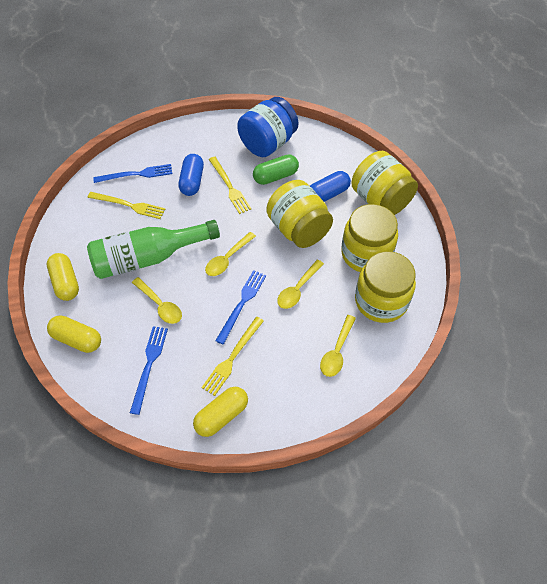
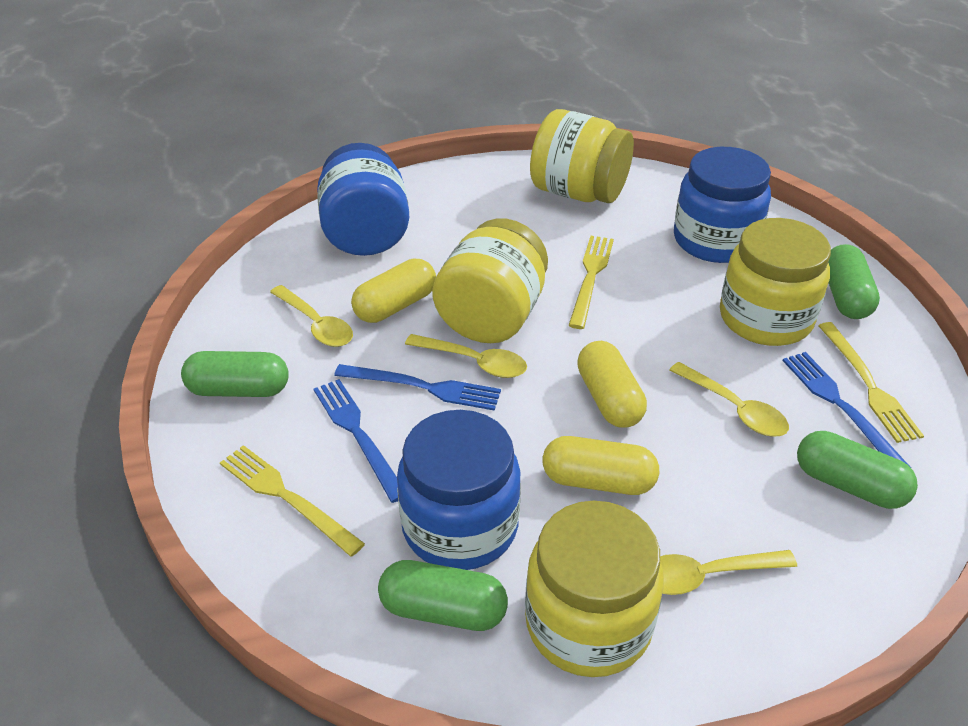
blue capsule: [179,154,204,196] [310,171,351,202] = 2 -> none = 0
blue jar: [237,97,298,157] = 1 -> [317,143,409,256] [397,410,521,570] [674,147,771,263] = 3
green bottle: [87,220,220,279] = 1 -> none = 0
green capsule: [253,154,299,185] = 1 -> [181,351,289,397] [378,560,508,631] [797,431,918,509] [828,244,880,319] = 4

